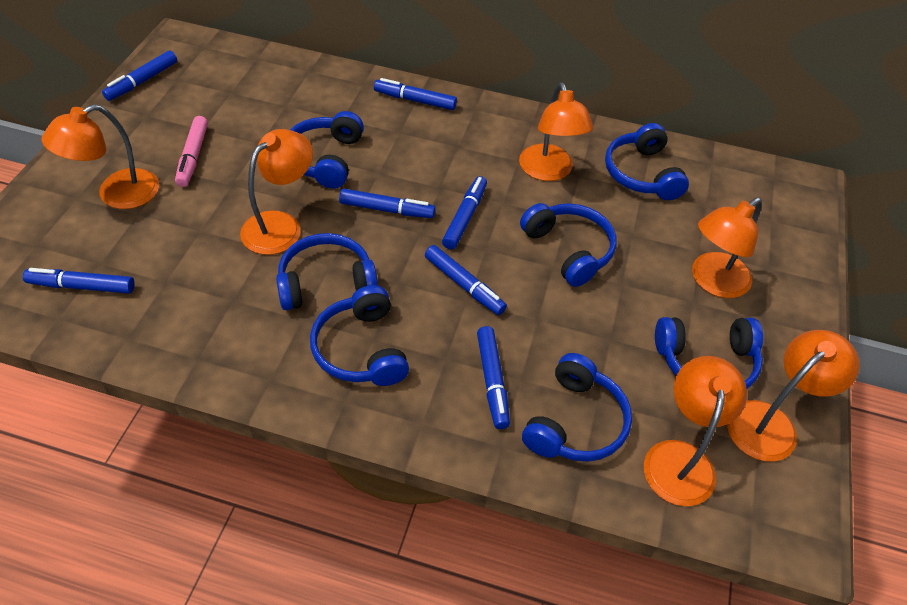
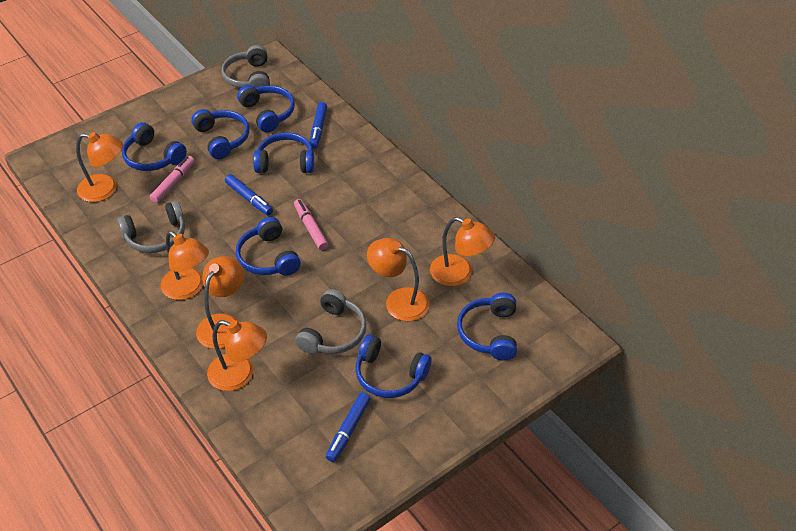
blue marker: [23,268,135,294] [102,50,177,101] [339,188,436,218] [374,78,457,110] [425,245,507,315] [442,176,487,249] [477,326,510,429] = 7 -> [225,174,273,215] [310,102,327,149] [326,392,371,462] = 3
grey headphones: none = 0 -> [117,201,185,253] [221,45,270,88] [295,289,366,354] = 3
pink marker: [175,116,208,187] = 1 -> [150,156,195,203] [294,199,328,250] = 2

